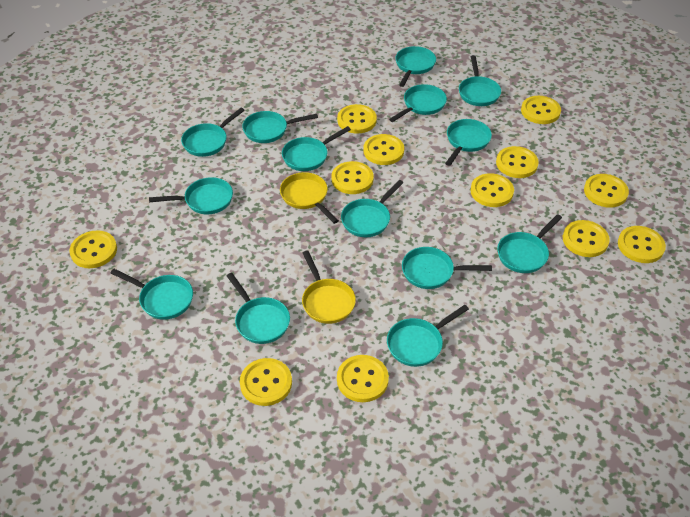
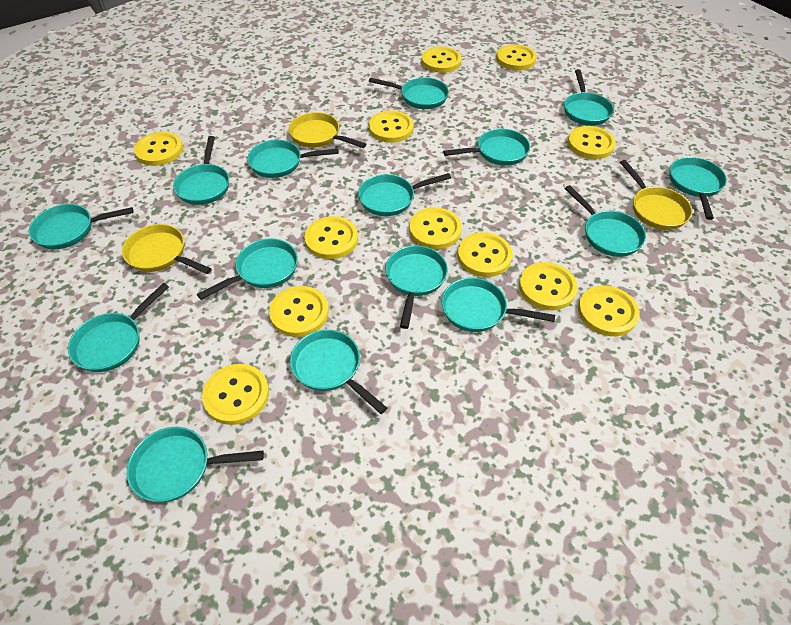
turquoise pan: [110,269,193,320] [149,177,233,215] [181,108,245,157] [227,273,290,344] [242,111,318,143] [282,126,351,171] [341,180,404,237] [387,305,469,367] [389,84,447,122] [395,46,436,87] [402,247,492,289] [445,119,492,166] [459,55,501,106] [497,214,562,273] = 14 -> [29,204,133,249] [68,283,169,372] [127,427,264,502] [173,136,229,205] [197,238,298,300] [247,140,339,178] [290,330,387,414] [358,173,451,216] [369,77,449,109] [385,245,448,329] [442,278,555,332] [443,129,530,166] [564,69,614,126] [565,185,646,257] [669,157,727,220] = 15
yellow pan: [280,172,339,224] [302,250,356,324] = 2 -> [122,224,212,274] [289,112,366,148] [620,160,692,230] = 3

